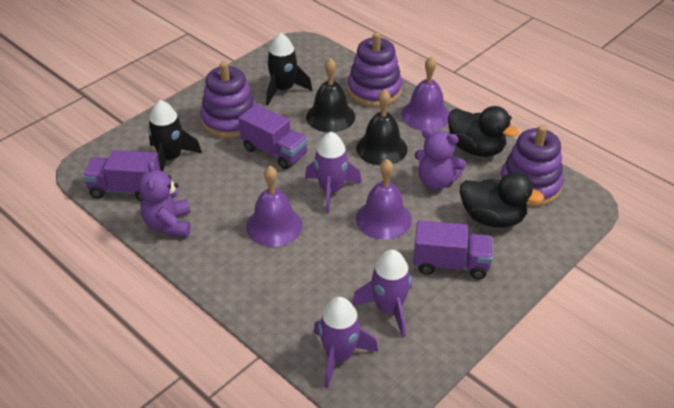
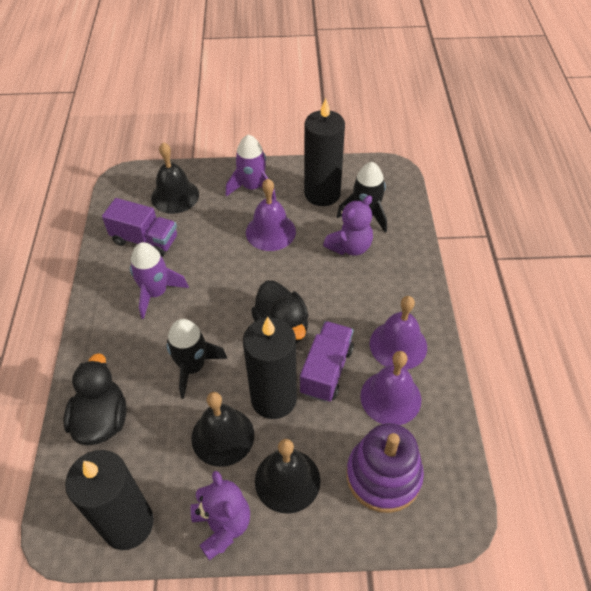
black bell: [306,58,355,132] [356,89,407,165] = 2 -> [151,142,199,214] [191,392,254,467] [255,439,321,514] = 3
black candle: none = 0 -> [65,450,154,550] [243,317,297,419] [304,98,345,206] = 3
purple rocket: [305,132,362,214] [314,297,378,388] [352,250,412,338] = 3 -> [130,242,189,319] [226,134,276,200] = 2
purple stacking toy: [200,61,256,138] [348,32,402,107] [499,125,564,206] = 3 -> [347,423,424,513] = 1
purple truck: [83,150,160,201] [239,104,308,169] [413,220,493,279] = 3 -> [102,198,177,257] [300,321,354,402] = 2

